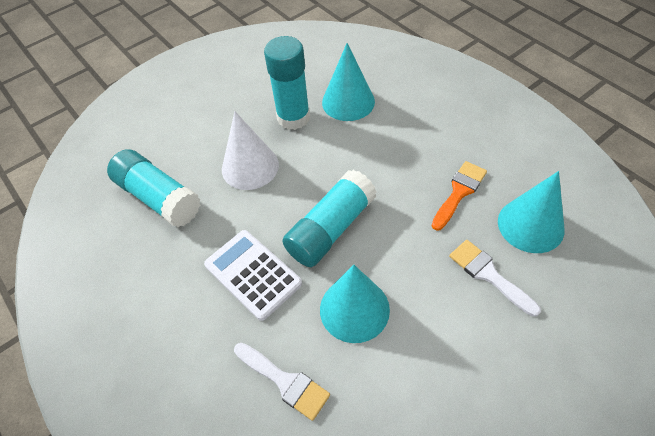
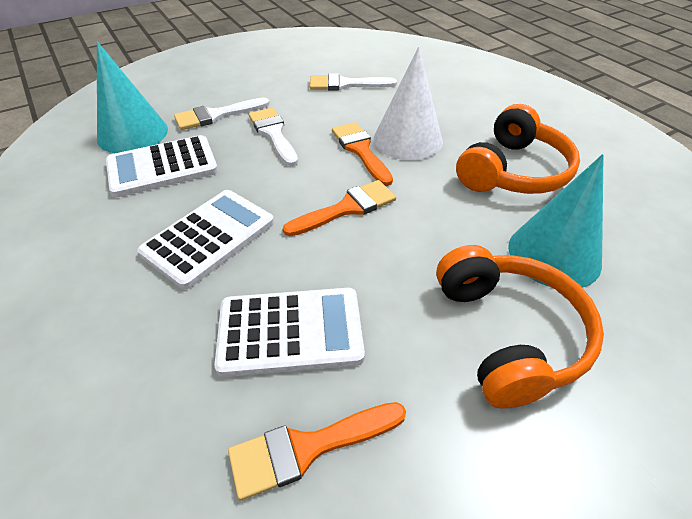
orange brush: [432,161,487,231] = 1 -> [228,402,406,501] [283,180,396,236] [332,122,393,186] = 3
orange headphones: none = 0 -> [436,245,604,409] [456,104,580,194] = 2
turquoise cone: [320,265,390,343] [322,43,375,121] [498,171,564,253] = 3 -> [97,41,168,153] [508,154,604,288] = 2
turquoise glue stick: [107,149,200,227] [264,36,310,130] [282,170,377,267] = 3 -> none = 0
white brush: [234,343,330,421] [449,240,541,317] = 2 -> [174,97,270,130] [249,108,298,166] [310,73,397,91] = 3
white calculator: [204,230,302,321] = 1 -> [106,135,218,197] [137,190,274,289] [214,288,365,377] = 3

